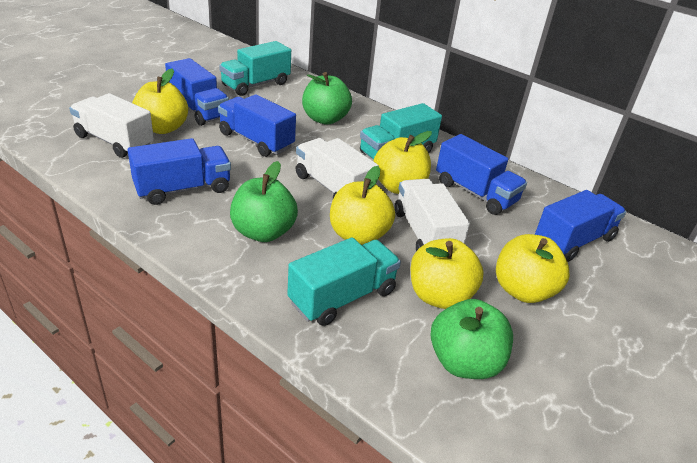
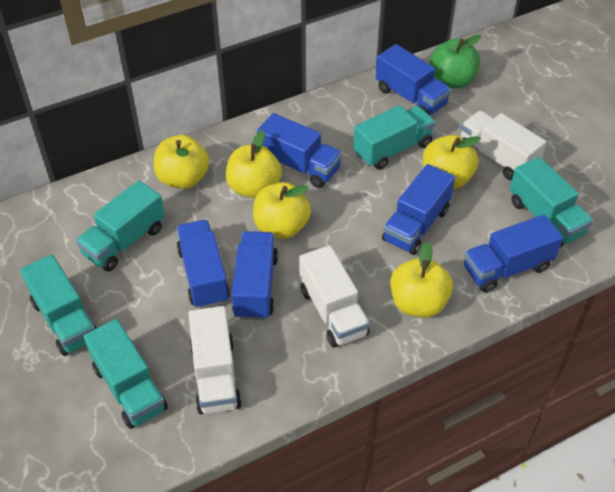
blue truck: [128,138,231,205] [165,58,229,126] [218,94,296,157] [436,134,527,215] [535,190,626,262] = 5 -> [177,220,230,309] [232,231,278,320] [257,113,342,188] [375,44,451,115] [382,164,455,255] [464,215,563,293] = 6
green apple: [230,161,298,242] [302,72,352,125] [431,299,513,379] = 3 -> [429,35,481,88] = 1
turquoise truck: [219,41,291,96] [287,237,401,326] [360,103,442,160] = 3 -> [20,254,97,356] [76,180,165,272] [83,319,168,429] [353,105,436,170] [509,157,593,247] = 5

